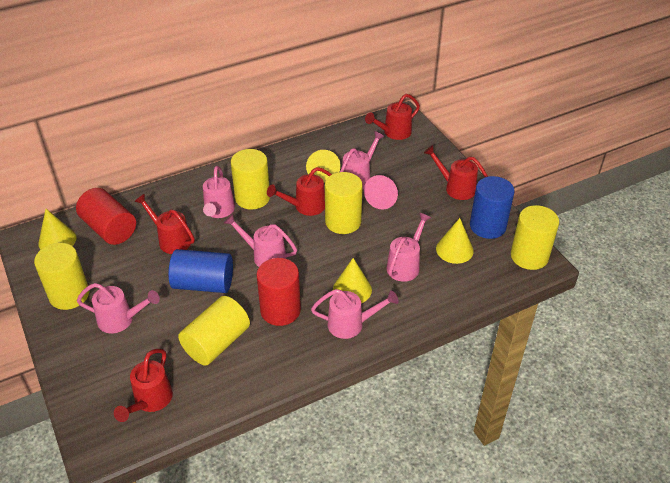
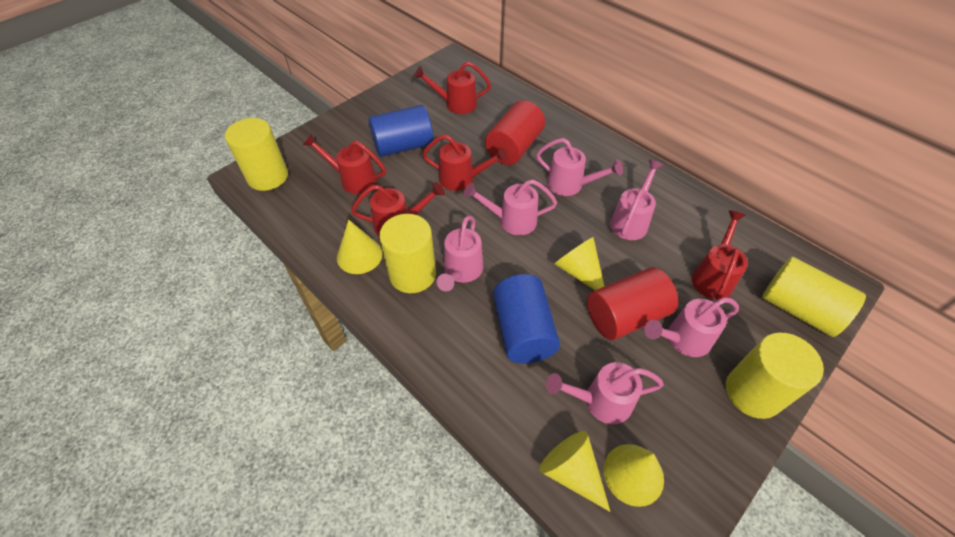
pink cone: [364,175,398,209] = 1 -> none = 0
yellow cylinder: [34,243,89,310] [178,296,250,366] [231,149,270,210] [325,172,363,234] [511,205,559,270] = 5 -> [225,118,288,191] [379,214,436,293] [726,333,824,419] [762,257,866,337] = 4

